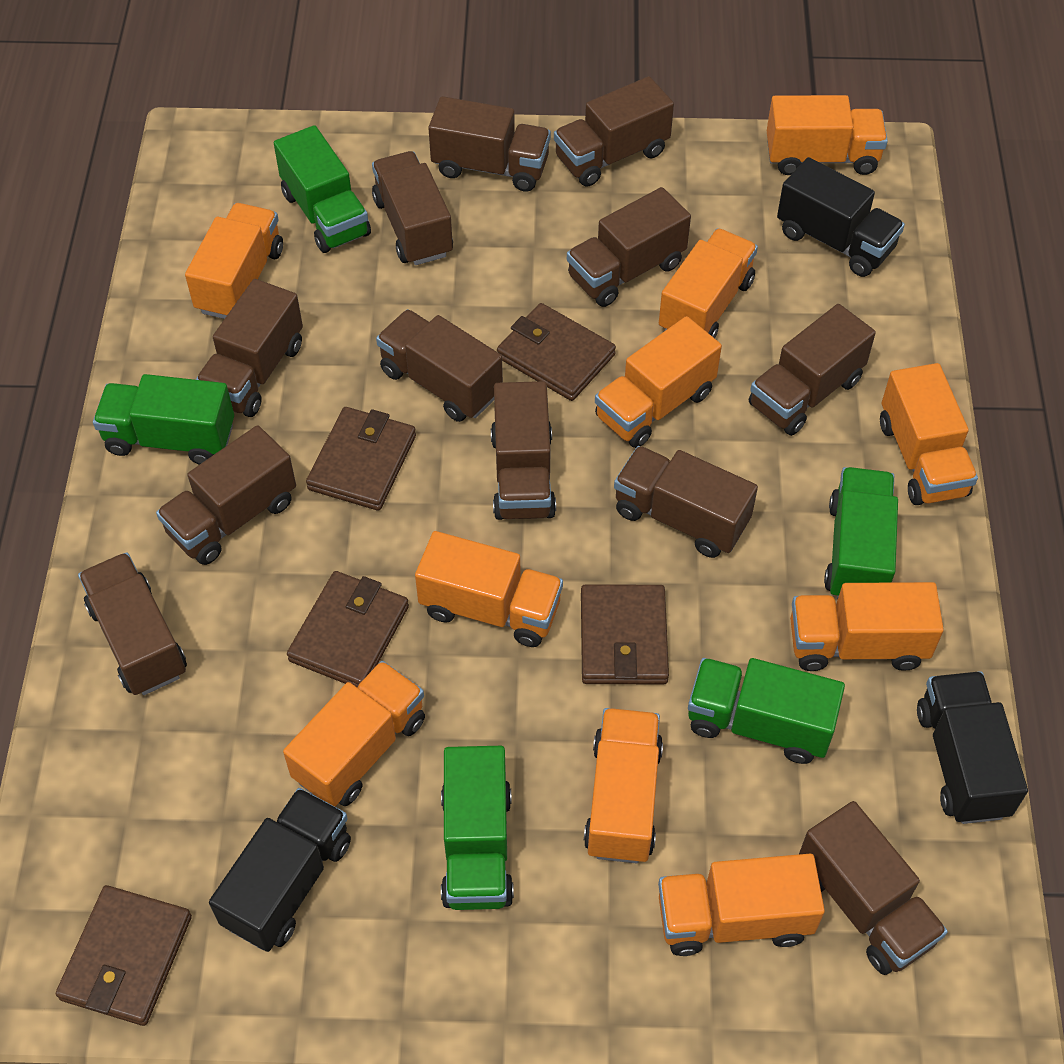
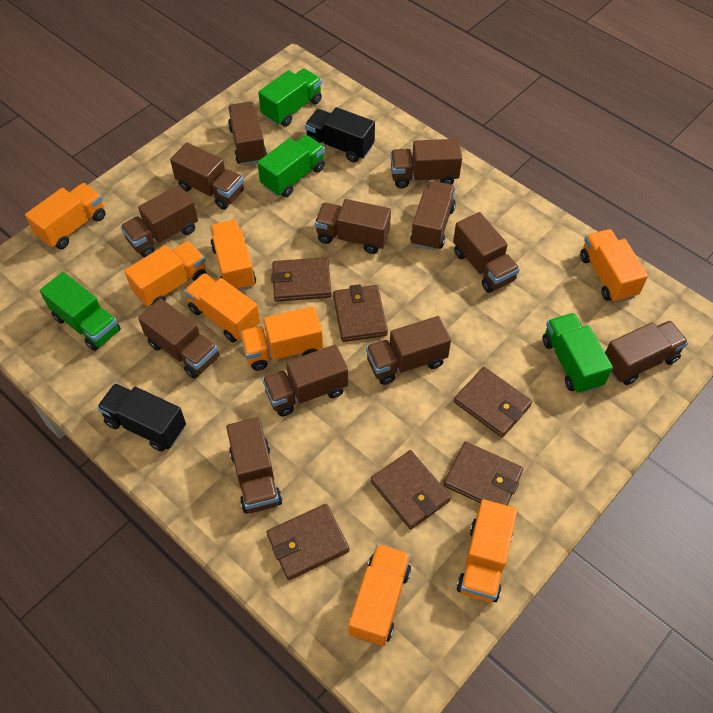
black truck: [209,788,351,952] [777,157,905,277] [917,671,1028,824] = 3 -> [97,383,186,452] [305,107,375,163] = 2
brown wallet: [56,885,192,1026] [287,571,409,688] [306,407,416,511] [497,303,616,401] [581,584,669,684] = 5 -> [267,504,349,580] [271,257,332,302] [333,284,388,342] [371,450,451,530] [444,442,523,505] [454,367,532,437] = 6
green truck: [93,374,234,465] [274,125,371,253] [441,746,514,910] [688,658,845,764] [824,467,898,599] = 5 -> [40,272,121,351] [257,135,325,197] [258,68,322,127] [542,313,613,394] = 4
orange truck: [185,203,283,319] [283,661,425,806] [415,531,563,647] [584,708,663,863] [595,316,722,448] [658,854,825,956] [659,228,758,338] [767,95,888,175] [790,582,944,671] [880,363,978,505] = 10 -> [25,183,106,249] [124,241,206,307] [184,273,260,342] [210,220,256,291] [240,306,323,371] [349,544,411,646] [457,499,517,602] [580,229,648,303] = 8

